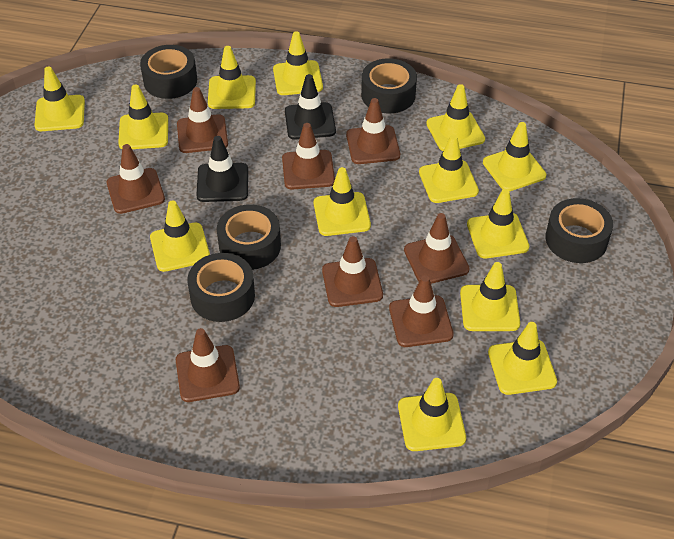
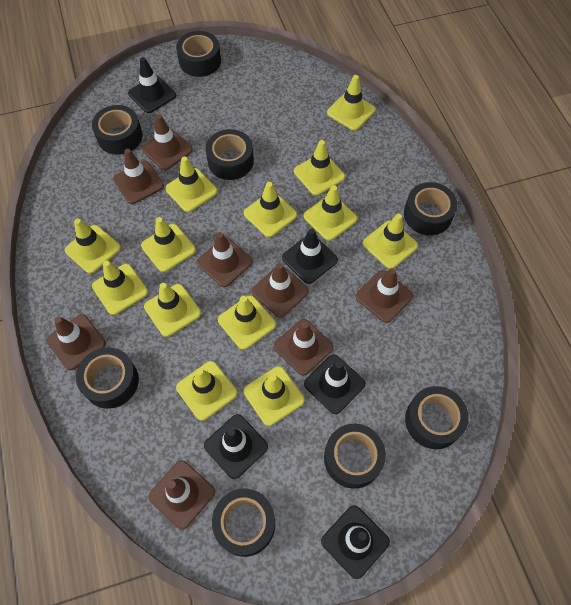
black tape: [140,45,197,99] [187,253,255,322] [217,204,281,270] [361,58,417,113] [546,198,613,263] = 5 -> [76,347,139,409] [92,105,143,155] [176,31,221,77] [206,129,254,180] [212,489,275,557] [324,424,386,489] [404,182,458,235] [405,386,469,449] = 8
black traffic cone: [196,136,248,202] [285,74,336,140] = 2 -> [128,57,176,113] [204,414,268,479] [282,229,338,284] [304,355,365,414] [321,506,390,579] = 5

